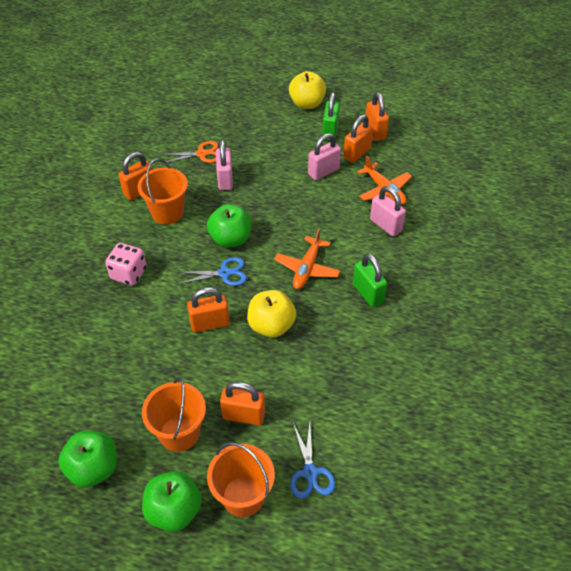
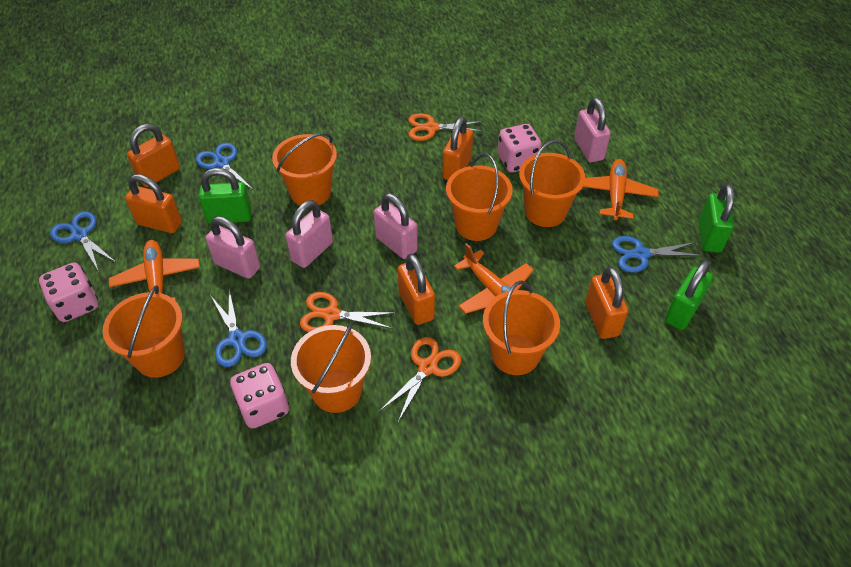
blue scissors: [178,257,247,286] [290,423,336,499] = 2 -> [50,211,117,270] [196,143,254,190] [210,289,267,367] [612,236,703,273] = 4
green apple: [58,431,117,488] [142,471,202,532] [207,204,251,248] = 3 -> none = 0
green padlock: [322,92,340,141] [353,253,387,307] = 2 -> [199,168,252,224] [665,260,713,330] [699,184,734,253] = 3
orange bucket: [137,159,188,225] [142,377,206,452] [207,442,275,517] = 3 -> [103,285,185,378] [272,133,337,205] [291,322,371,413] [446,154,513,241] [483,281,560,375] [519,140,585,227] = 6
orange plane: [274,228,340,289] [357,156,412,205] = 2 -> [109,240,200,301] [454,243,534,314] [583,159,658,220] = 3
orange scissors: [160,141,219,164] = 1 -> [300,292,396,332] [380,337,461,422] [409,113,484,141] = 3
pink dice: [105,243,147,286] = 1 -> [39,263,98,322] [230,363,289,429] [498,124,542,172] = 3
pink padlock: [216,140,233,190] [308,133,341,180] [370,186,406,236] = 3 -> [206,216,260,279] [286,200,333,268] [374,193,418,259] [574,97,611,162] = 4
yellow apple: [247,290,296,338] [289,71,326,109] = 2 -> none = 0

